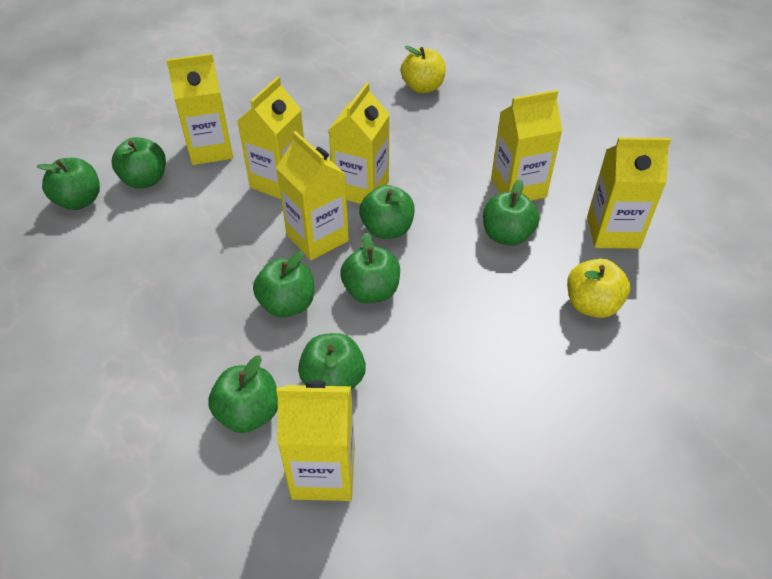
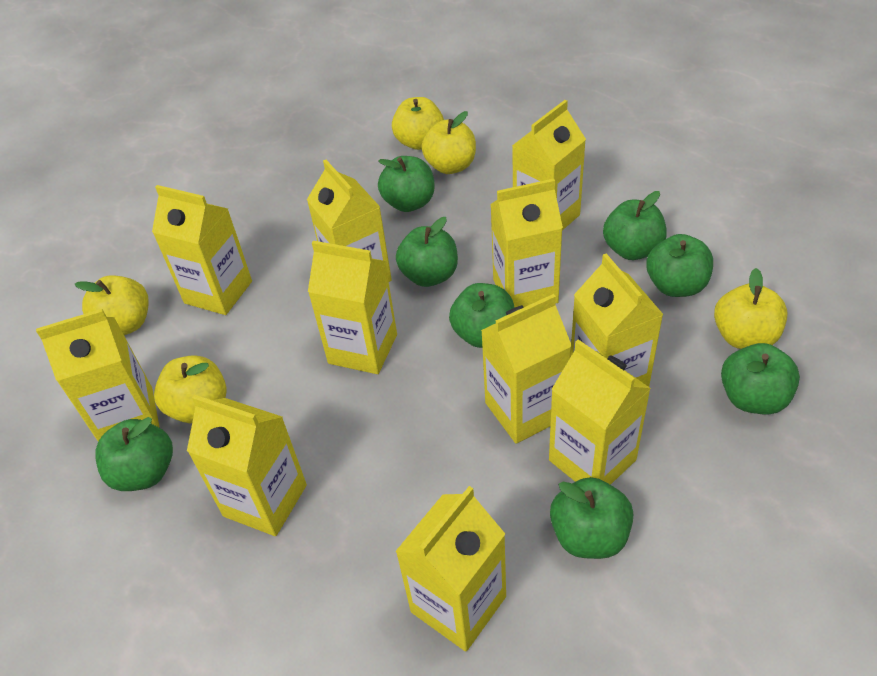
yellow apple: [401,46,446,93] [567,258,630,318] = 2 -> [75,275,149,335] [154,355,227,423] [392,97,444,150] [422,111,476,174] [714,268,788,349] = 5
yellow carton: [166,53,233,165] [237,77,304,199] [276,131,349,260] [276,380,355,501] [328,82,390,204] [491,90,562,201] [587,137,671,249] = 7 -> [36,309,160,441] [152,185,252,315] [187,395,307,536] [307,160,392,282] [308,241,397,374] [395,486,506,651] [481,294,572,444] [490,179,563,307] [512,100,586,230] [549,339,651,485] [570,253,664,387] = 11

